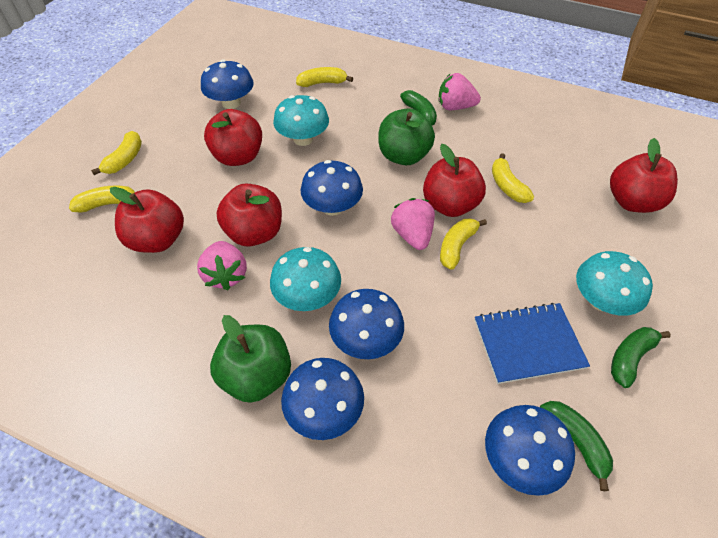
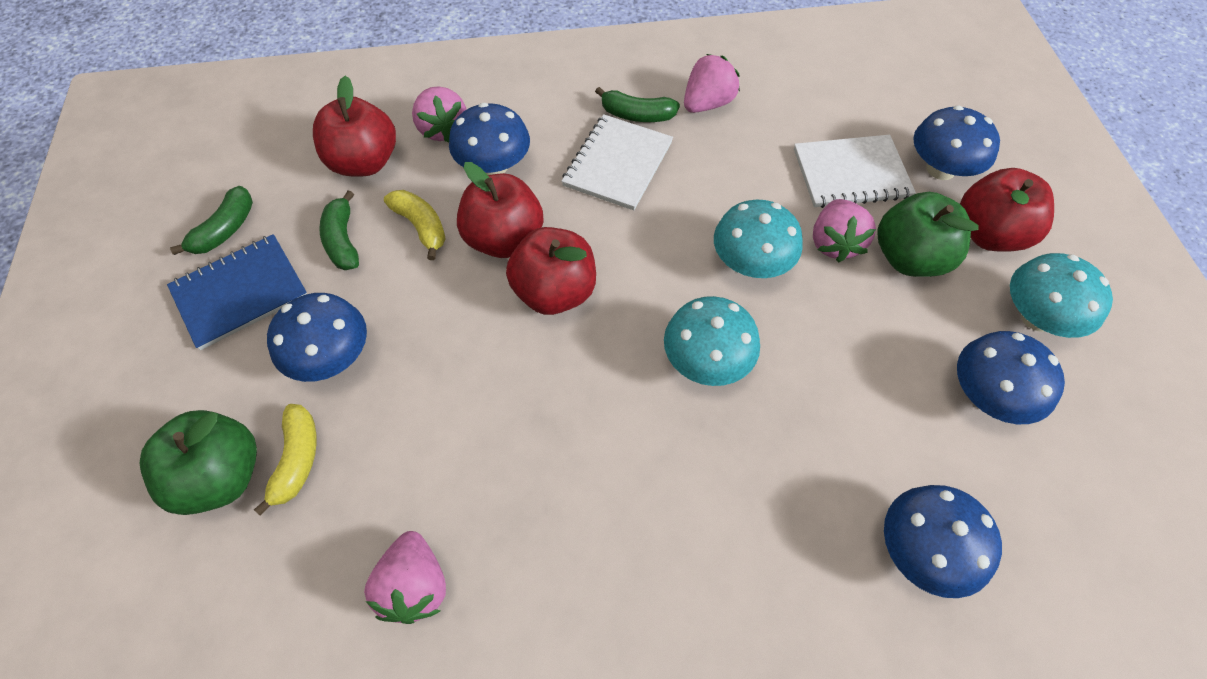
pink strawberry: [197,241,247,290] [391,198,435,250] [439,73,481,110] = 3 -> [364,531,446,624] [412,86,467,143] [684,54,740,113] [813,199,876,262] = 4
red apple: [110,187,184,253] [204,109,262,166] [216,183,282,246] [423,144,486,217] [610,138,678,213] = 5 -> [313,76,396,177] [457,162,543,258] [506,227,596,315] [960,168,1054,251] = 4
white notebook: none = 0 -> [561,114,673,210] [794,135,916,208] = 2
yellow banana: [69,185,135,213] [91,131,142,175] [296,67,353,87] [440,218,487,270] [492,153,534,203] = 5 -> [254,404,316,516] [384,190,446,260] = 2

